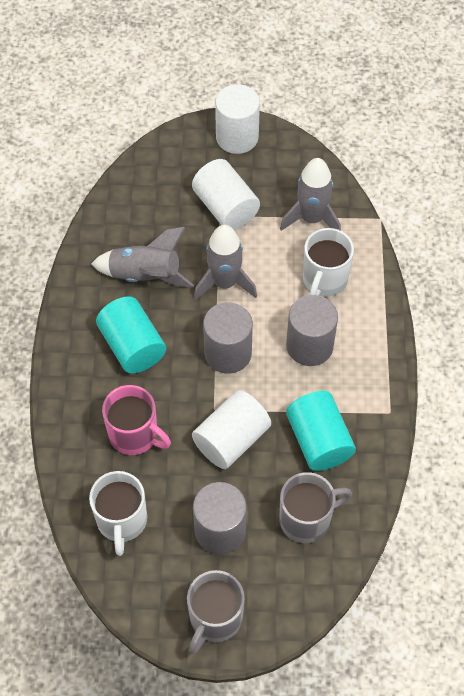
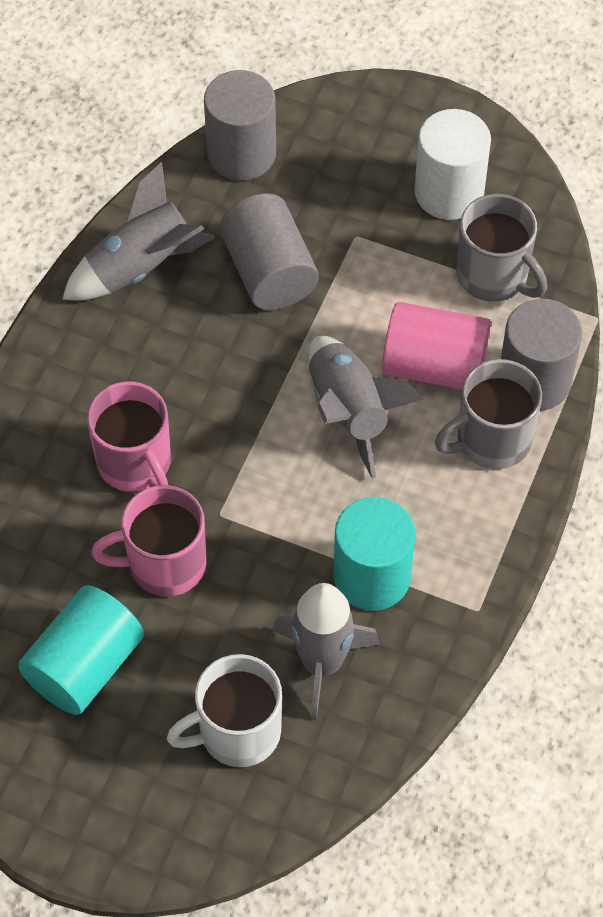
pink cylinder: none = 0 -> [382,302,491,390] = 1
pink mug: [102,385,171,455] = 1 -> [87,382,171,492] [91,485,207,597] = 2
white cylinder: [192,159,260,230] [192,390,271,469] [215,84,260,154] = 3 -> [414,109,491,220] = 1
white mug: [89,471,147,556] [303,228,354,297] = 2 -> [167,654,282,767] = 1

